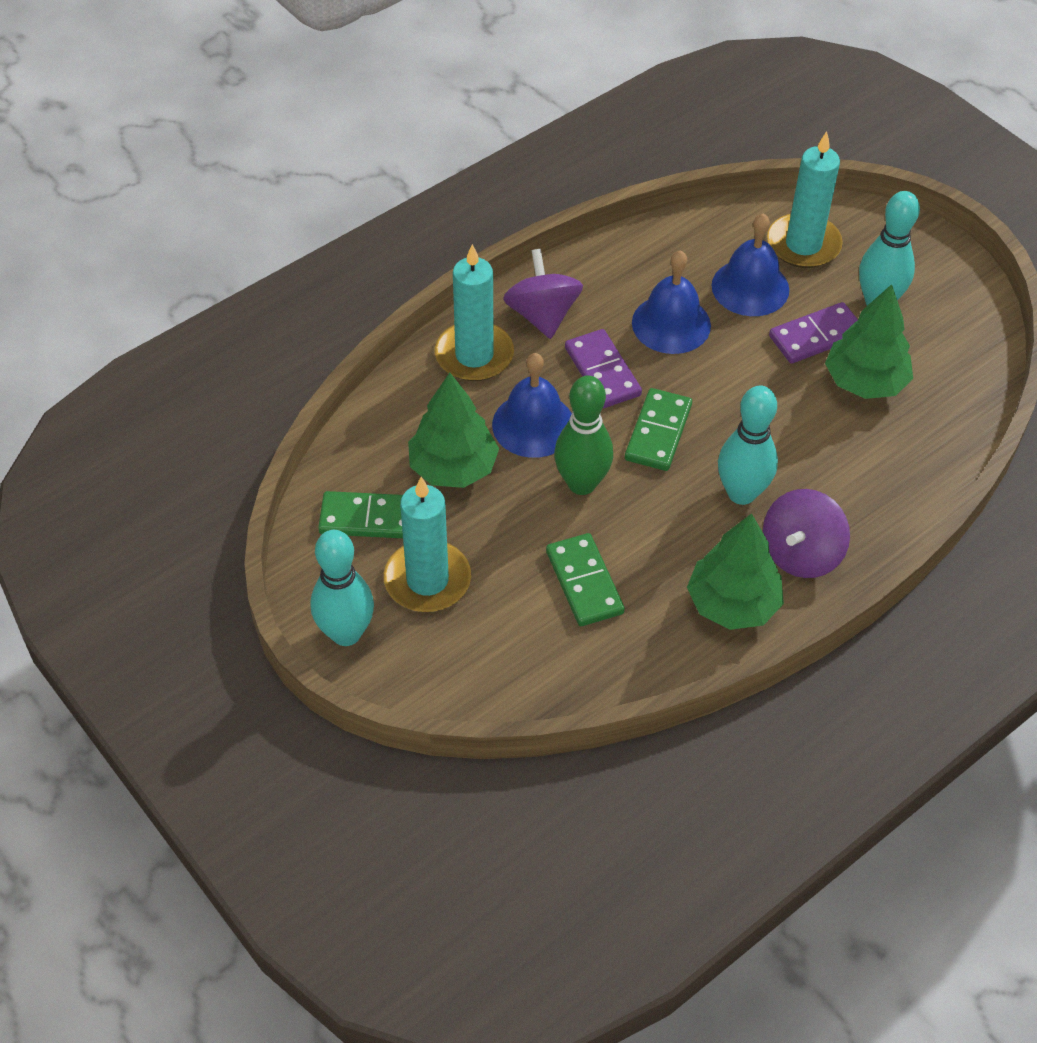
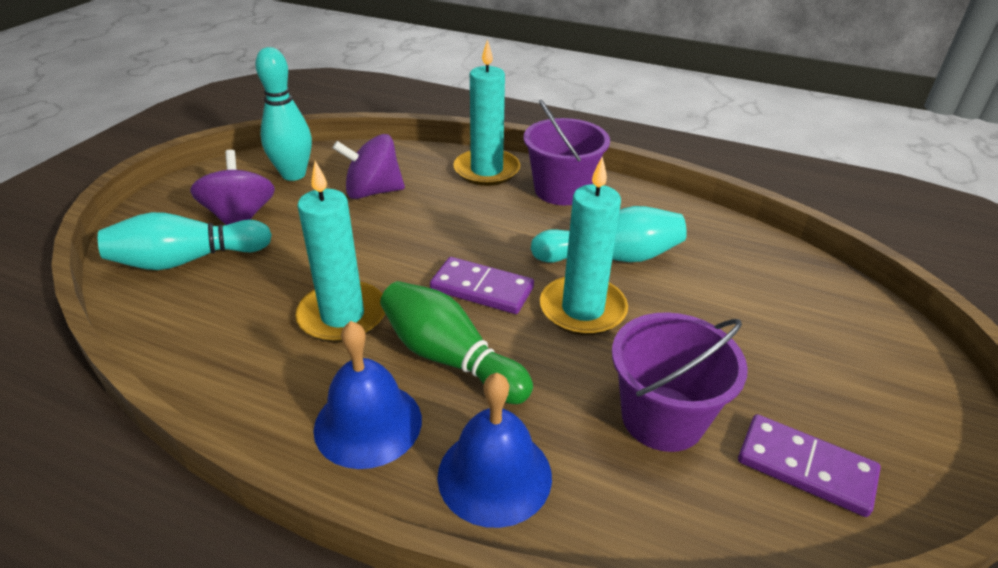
blue bell: [492,353,572,458] [632,250,711,354] [712,213,789,316] = 3 -> [313,321,422,469] [437,373,552,528] = 2
green domino: [318,491,403,538] [546,533,625,626] [625,388,692,471] = 3 -> none = 0
green tree: [408,373,499,488] [687,513,784,630] [825,284,913,399] = 3 -> none = 0
purple bucket: none = 0 -> [523,99,610,205] [612,312,748,452] = 2

